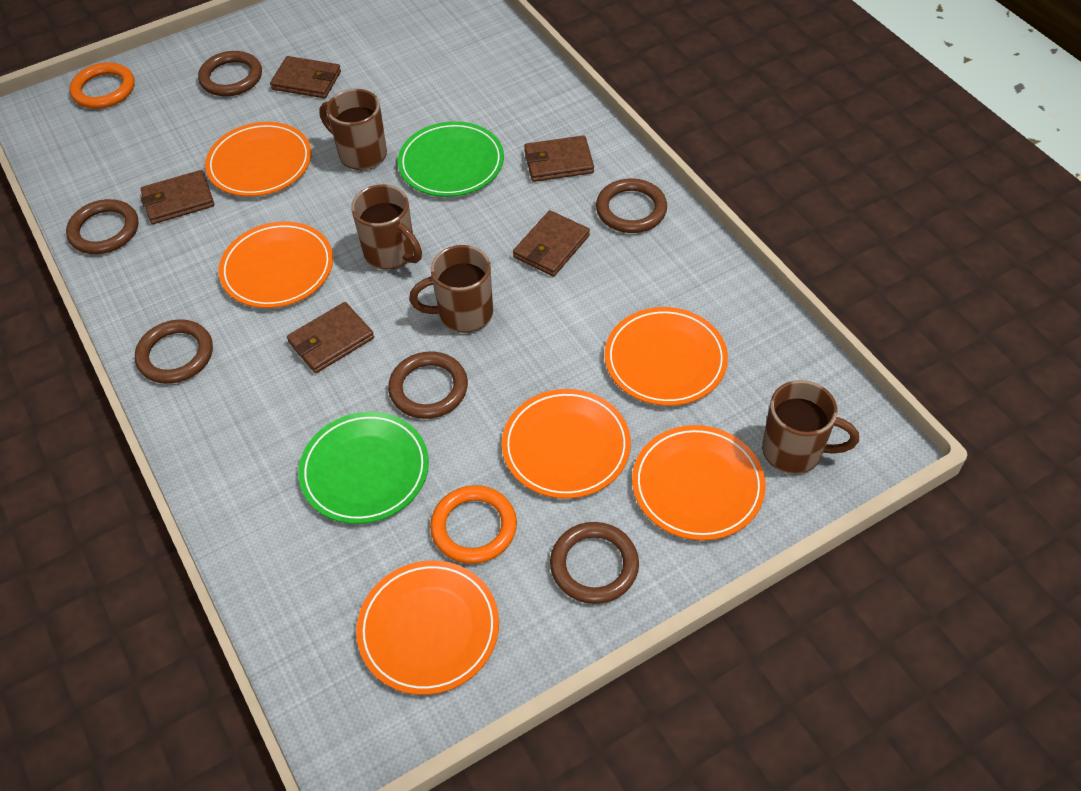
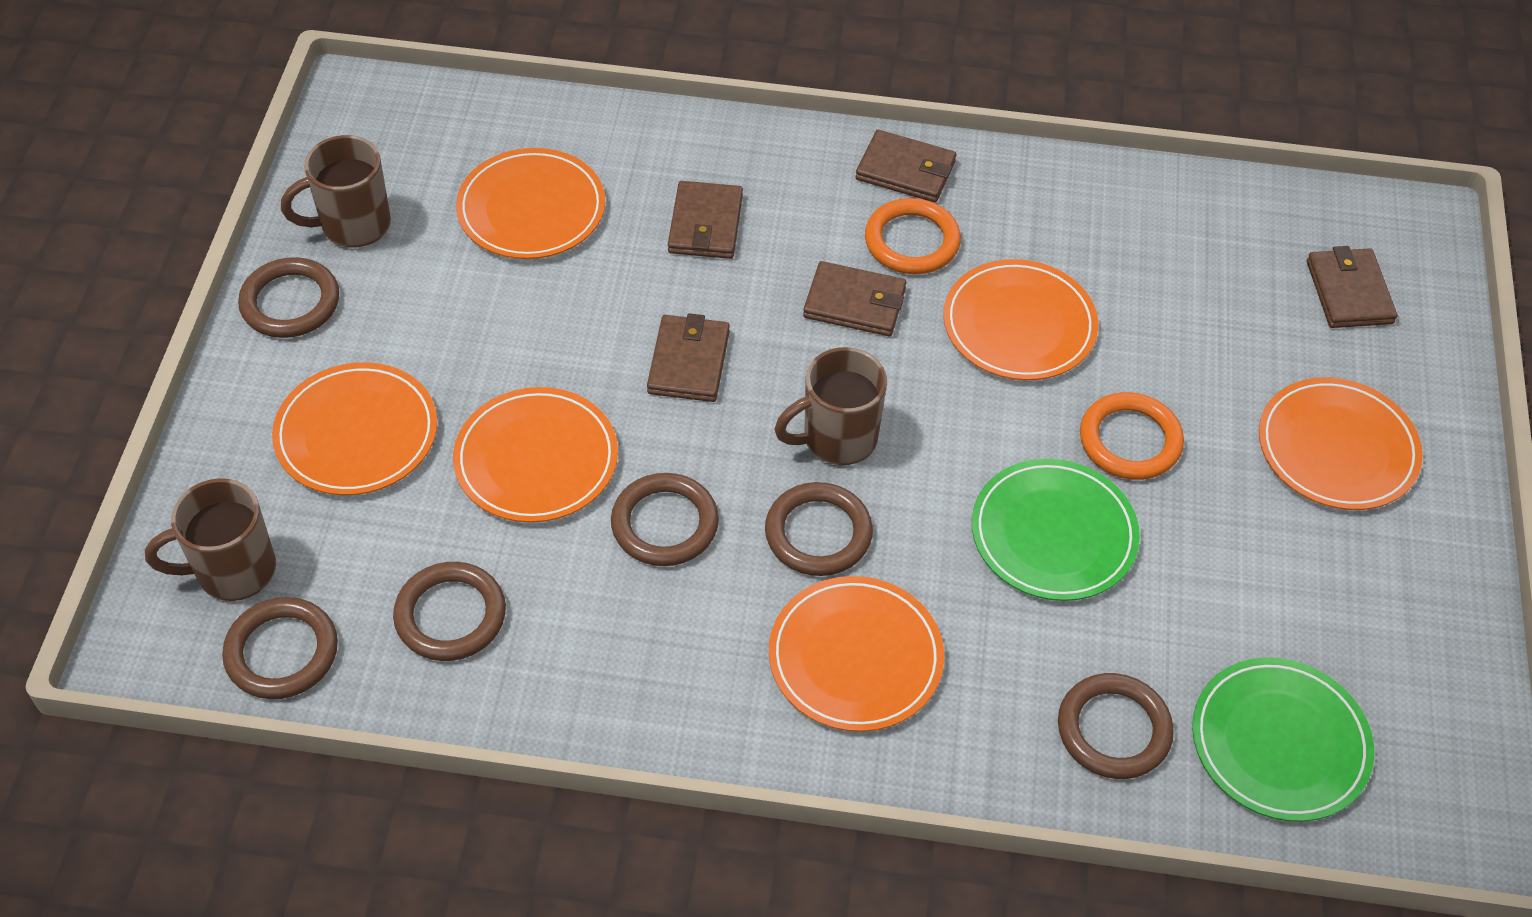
brown mug: [320,89,387,170] [351,184,422,270] [409,245,493,333] [762,380,859,474] = 4 -> [145,478,276,601] [281,135,391,247] [774,347,887,465] = 3

